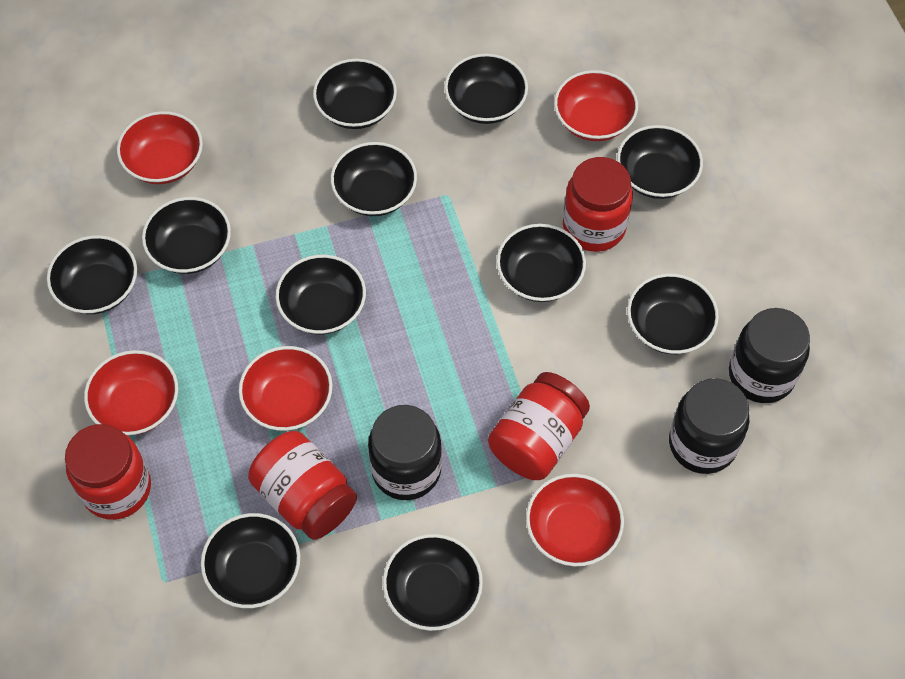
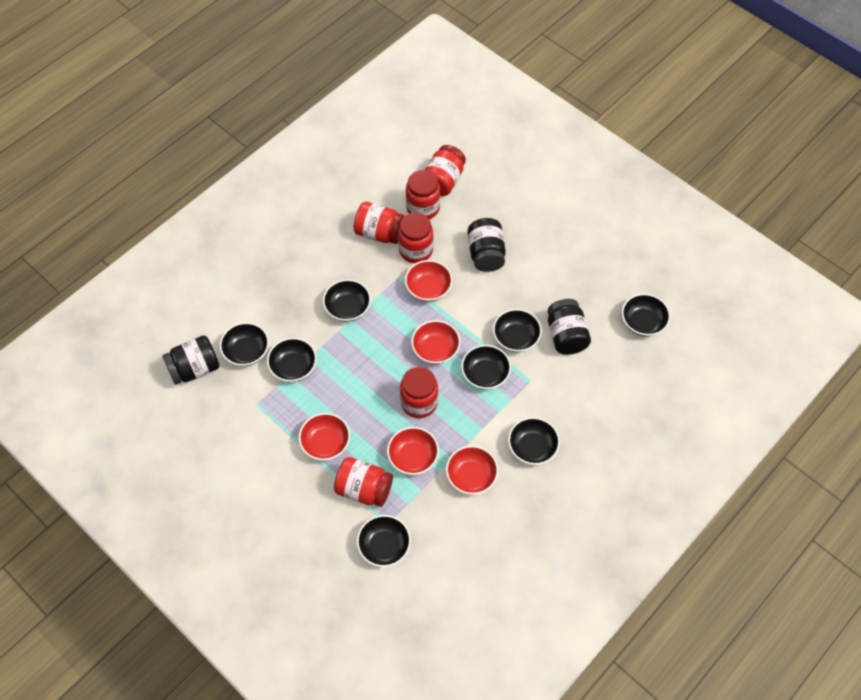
black bowl: [47,235,137,314] [142,197,231,274] [201,513,300,608] [275,255,366,334] [313,59,397,129] [331,142,417,216] [383,534,483,631] [445,54,528,124] [497,224,586,302] [617,125,703,199] [627,274,719,354] = 11 -> [220,322,269,366] [267,338,317,382] [323,279,371,322] [357,515,411,567] [461,345,511,389] [493,309,542,352] [508,417,560,465] [622,294,670,336] = 8
red jar: [65,424,151,520] [248,431,357,540] [488,372,590,480] [563,157,633,252] = 4 -> [334,457,393,507] [354,202,405,244] [398,213,433,263] [400,367,438,418] [406,170,440,219] [425,145,466,196] = 6

